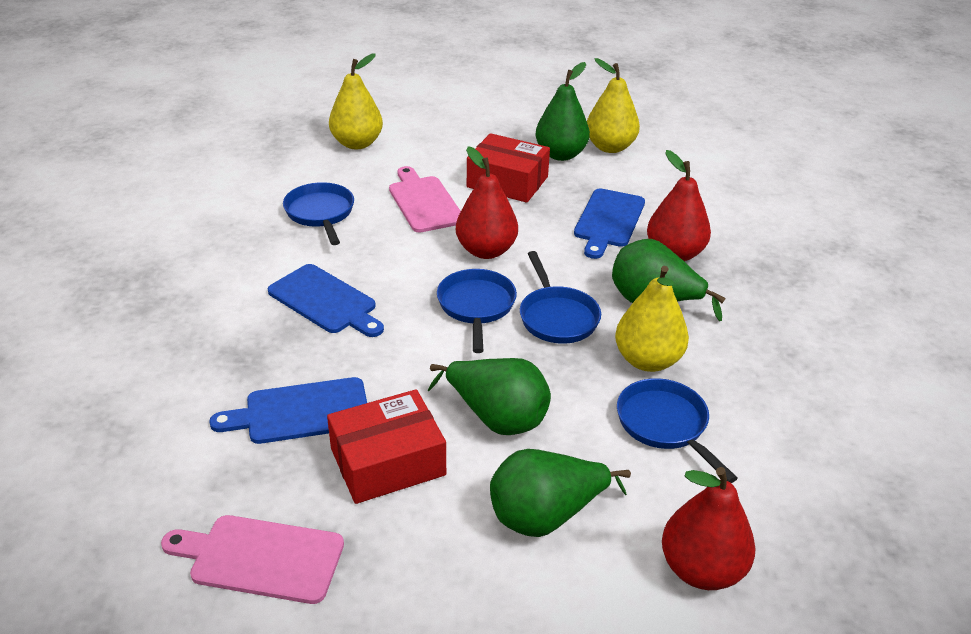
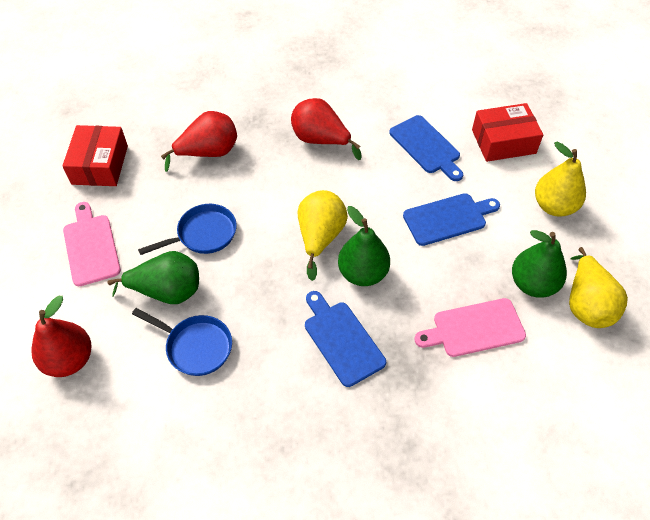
blue pan: [283,182,354,245] [437,269,517,353] [520,251,601,344] [617,378,738,483] = 4 -> [132,308,232,376] [138,204,237,255] = 2
green pear: [428,358,551,435] [490,449,631,537] [535,62,590,161] [612,239,726,321] = 4 -> [107,251,199,304] [338,206,390,286] [512,230,567,297] = 3

